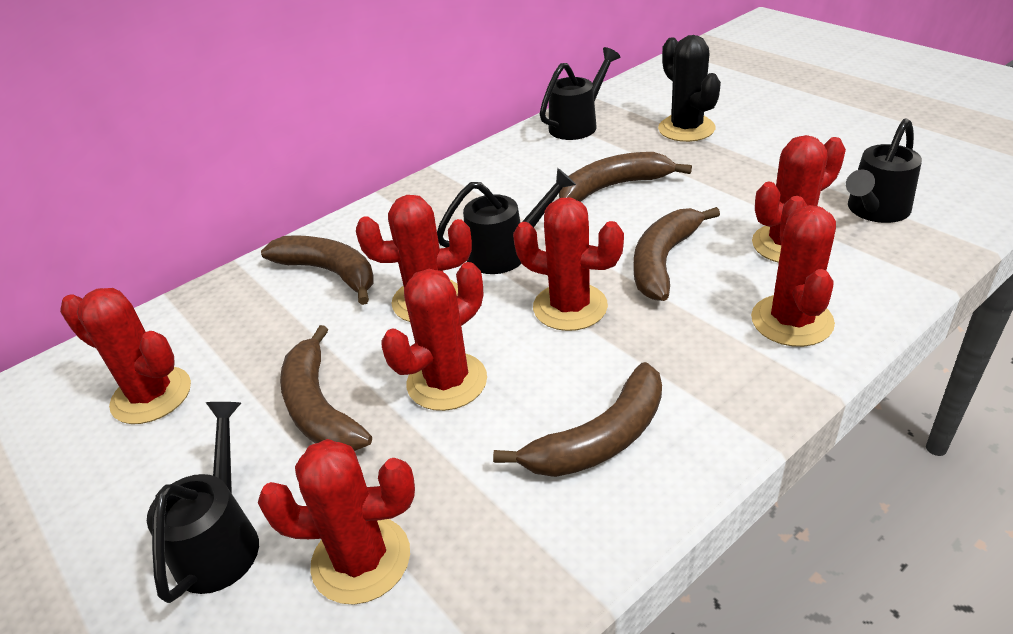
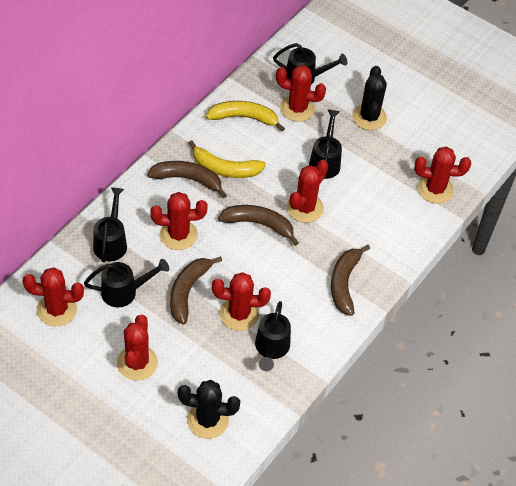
black cactus: [658,35,721,142] = 1 -> [178,380,240,439] [352,66,387,130] = 2
black watering can: [147,402,259,603] [437,168,576,274] [540,47,620,140] [846,118,922,223] = 4 -> [84,259,169,307] [93,187,127,262] [255,301,291,371] [273,43,347,85] [309,109,342,179] = 5
brown banana: [261,235,374,305] [280,325,372,451] [493,362,662,477] [559,152,692,202] [633,207,720,301] = 5 -> [147,161,227,198] [170,256,222,324] [218,205,299,246] [331,245,370,316] = 4
yellow banana: none = 0 -> [189,140,266,178] [206,101,285,131] = 2

